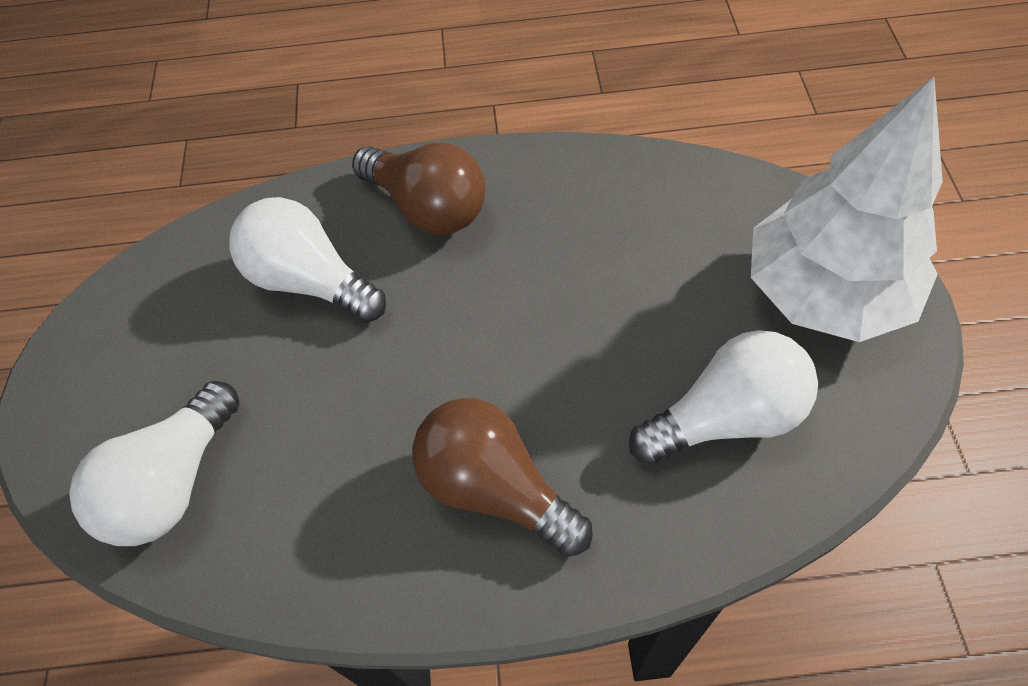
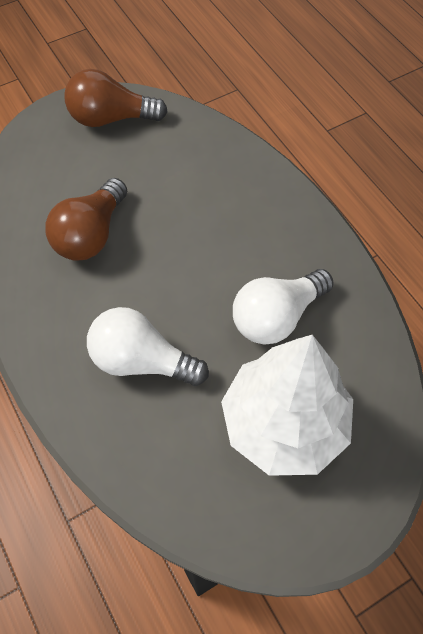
white light bulb: [69,381,239,546] [229,197,386,323] [629,330,818,465] = 3 -> [87,307,209,386] [233,269,334,345] = 2

